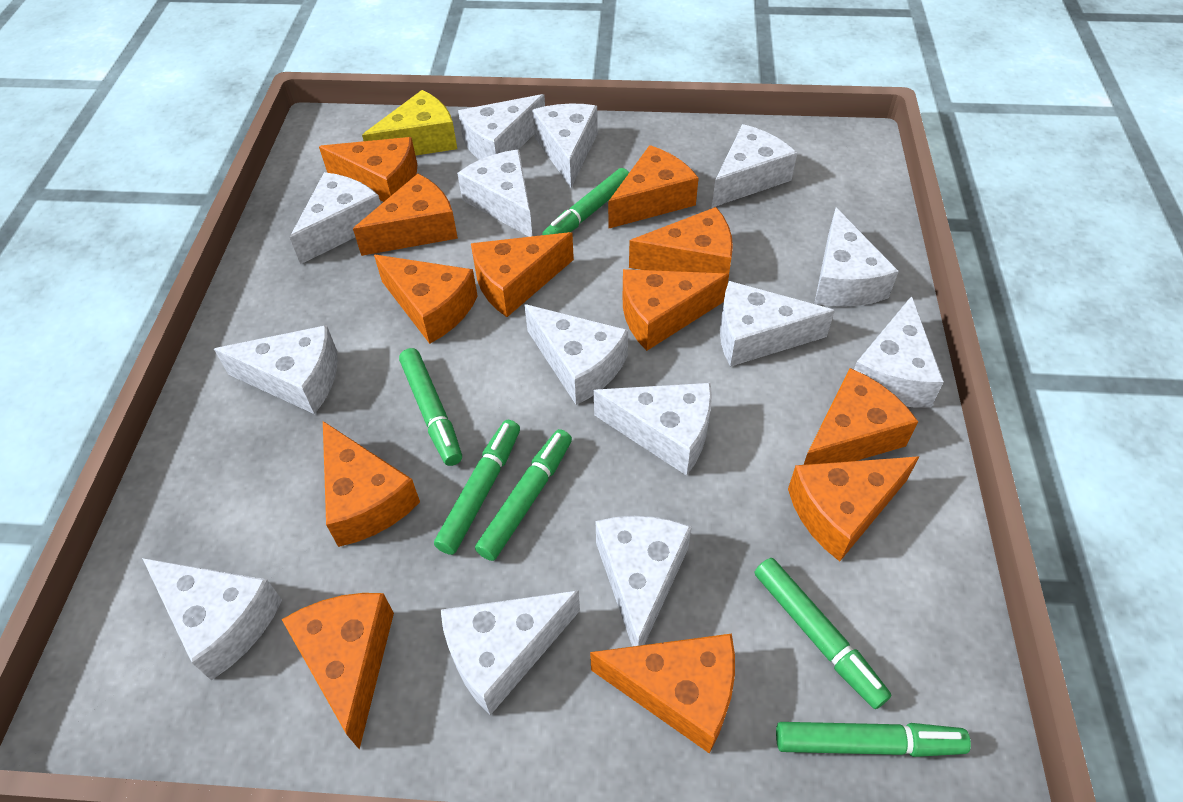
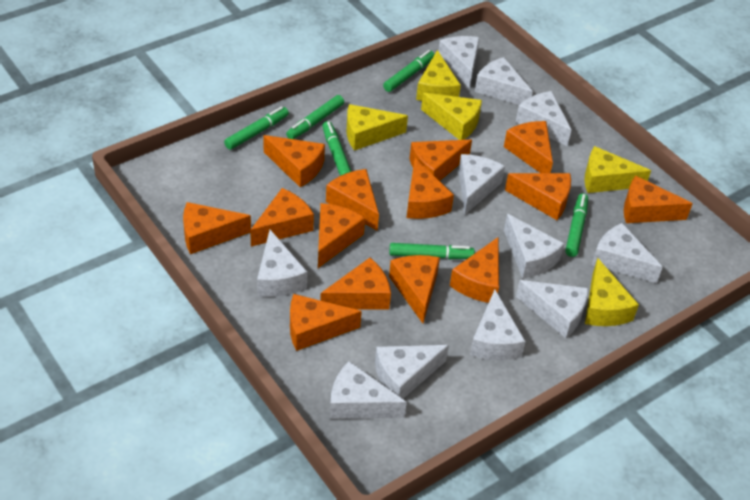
orange cheese: [281,593,394,749] [319,137,417,202] [323,421,420,547] [353,174,458,256] [374,255,478,344] [471,232,574,317] [590,634,735,753] [608,145,699,229] [623,269,729,351] [629,207,733,274] [788,456,920,561] [804,368,918,465] = 12 -> [183,202,251,254] [250,188,314,247] [263,135,325,187] [290,294,362,351] [318,203,365,268] [320,258,391,310] [326,169,379,231] [389,255,440,323] [407,158,454,219] [409,140,472,181] [450,238,499,303] [504,121,553,173] [505,173,571,220] [624,175,693,223] = 14
white cheese: [142,558,282,680] [214,325,338,414] [290,172,381,264] [441,590,580,715] [457,149,532,237] [458,94,545,160] [524,304,628,405] [532,104,598,188] [594,383,712,476] [596,516,692,647] [712,124,797,208] [720,281,835,367] [814,208,899,307] [854,296,944,408] = 14 -> [257,230,307,297] [330,361,407,419] [375,345,449,399] [438,36,480,88] [458,154,505,214] [470,290,526,360] [475,57,533,105] [504,214,564,279] [516,91,571,146] [516,280,588,338] [592,223,663,283] = 11
yellow cheese: [362,90,457,156] = 1 -> [347,104,408,151] [416,50,461,101] [421,93,482,140] [585,146,651,193] [585,258,639,326] = 5

